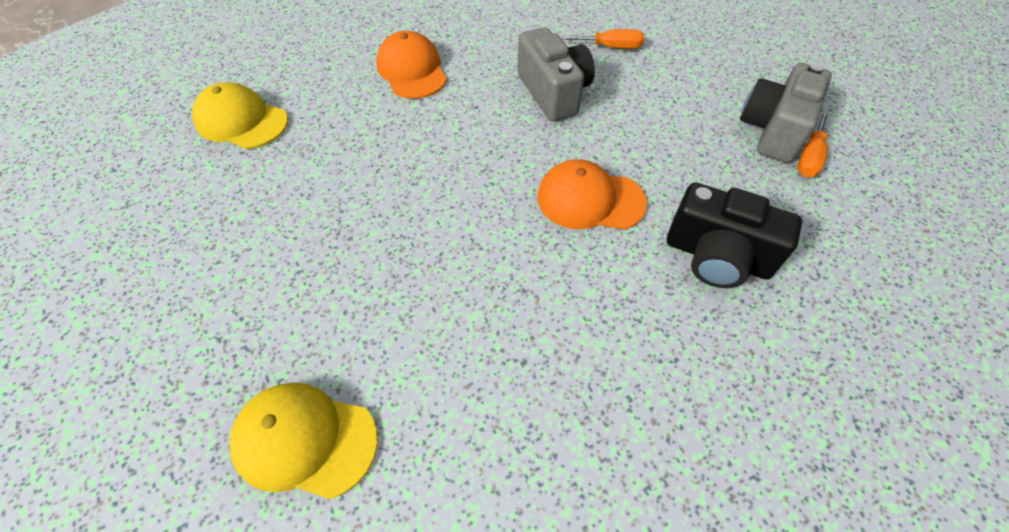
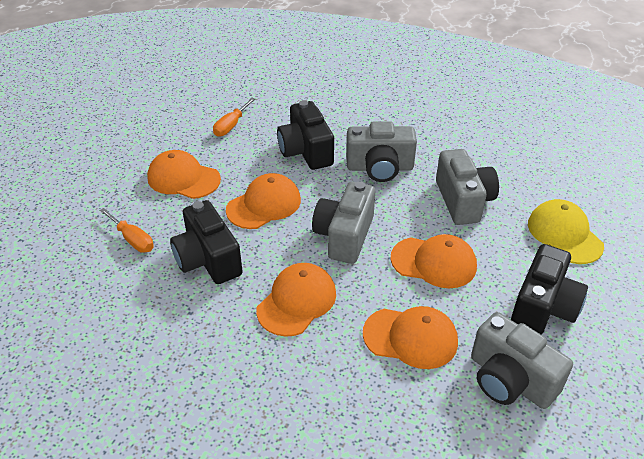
black camera: [667,182,802,288] = 1 -> [170,200,243,284] [277,100,334,170] [511,244,588,335] = 3
grey camera: [518,27,595,122] [740,63,832,163] = 2 -> [312,181,375,264] [346,121,417,182] [436,149,499,225] [471,312,573,409] = 4
orange cap: [376,31,447,99] [538,159,647,230] = 2 -> [147,150,221,199] [226,173,301,229] [256,263,336,337] [363,306,458,369] [391,234,477,288] = 5
yellow cap: [192,82,288,149] [230,382,378,499] = 2 -> [528,199,604,264] = 1

